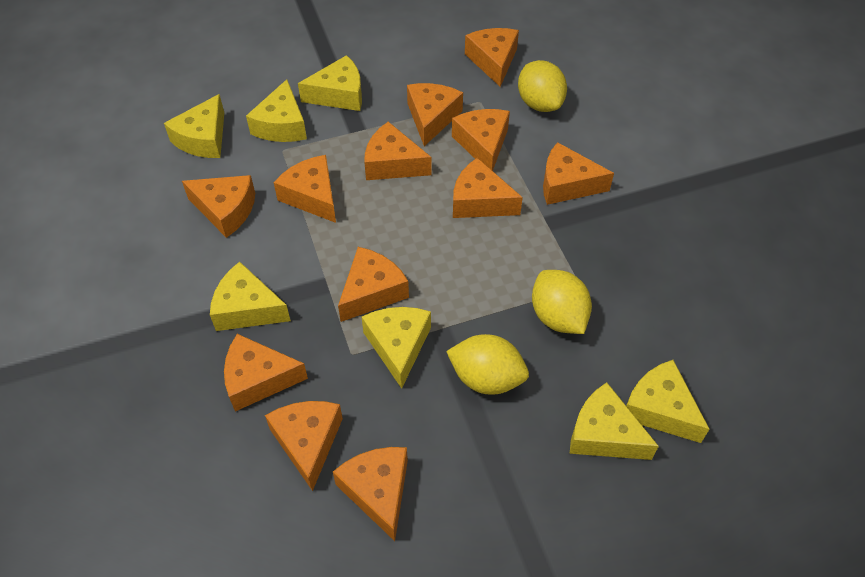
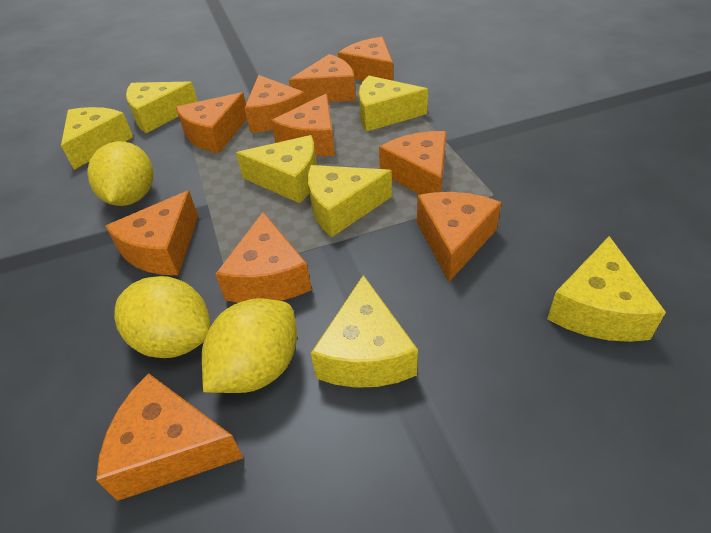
orange cheese: [182,175,255,238] [224,334,308,411] [265,401,343,491] [274,155,336,223] [333,447,408,541] [338,247,409,322] [364,122,432,180] [407,83,463,146] [452,109,510,171] [453,158,523,218] [465,28,519,87] [543,142,614,205] = 12 -> [96,373,243,501] [105,190,198,275] [176,92,247,153] [216,212,312,303] [245,75,306,133] [271,93,335,156] [289,54,356,103] [338,37,393,81] [379,131,446,194] [417,192,501,282] = 10

